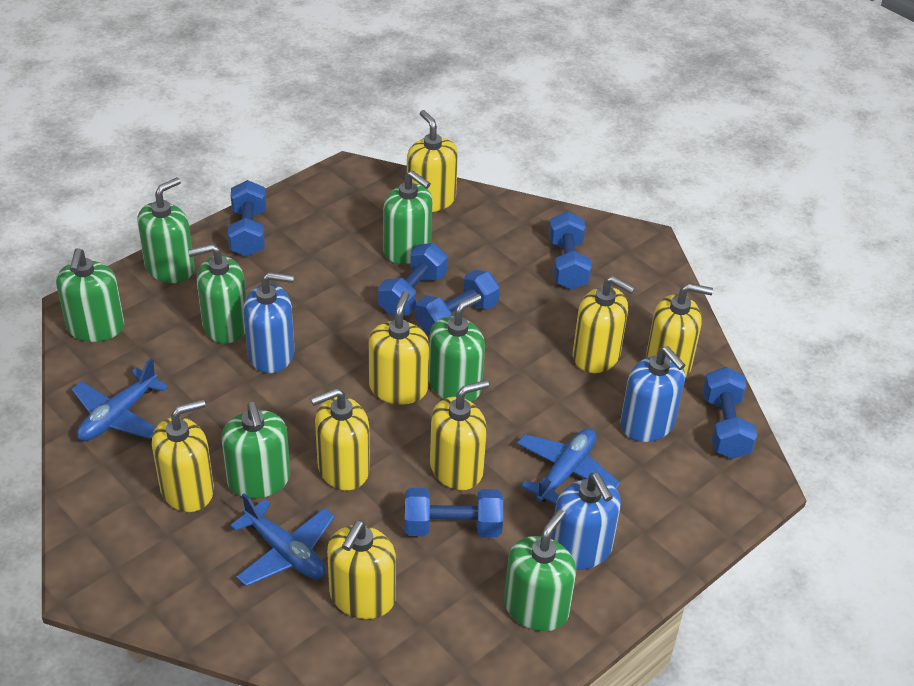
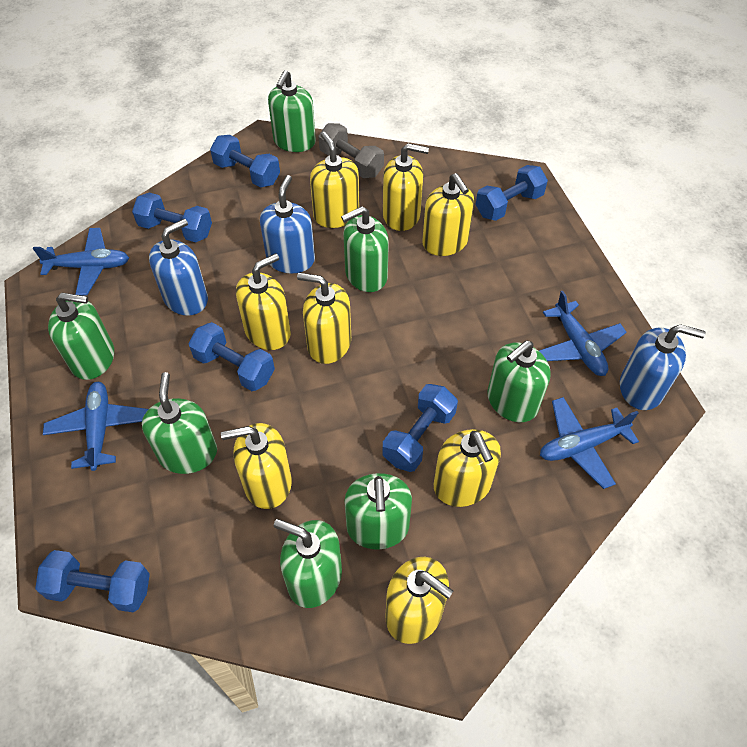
blue plane: [72,358,168,441] [230,493,335,586] [517,428,620,504] = 3 -> [33,228,129,296] [43,382,149,471] [539,291,627,376] [540,397,639,489] = 4
grey dumbbell: none = 0 -> [318,123,384,178] = 1

